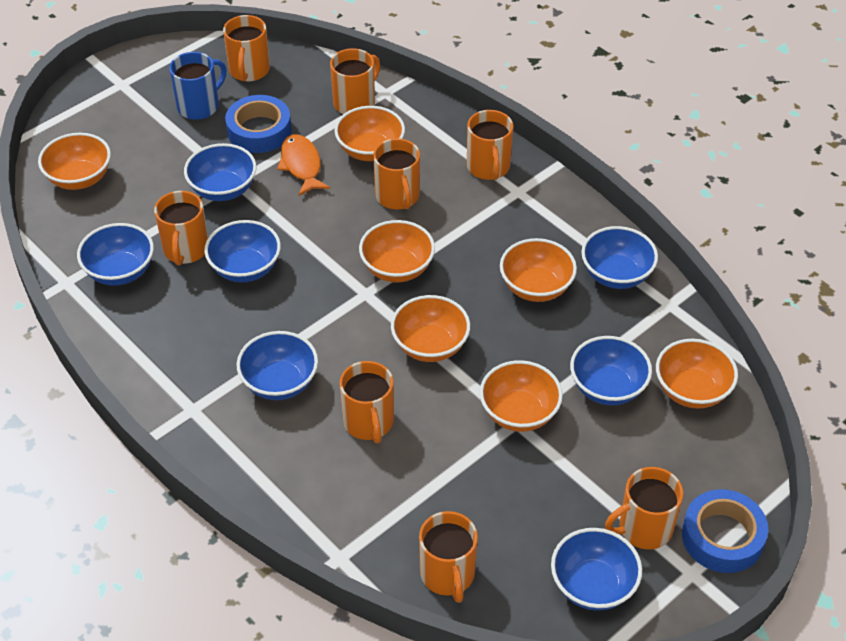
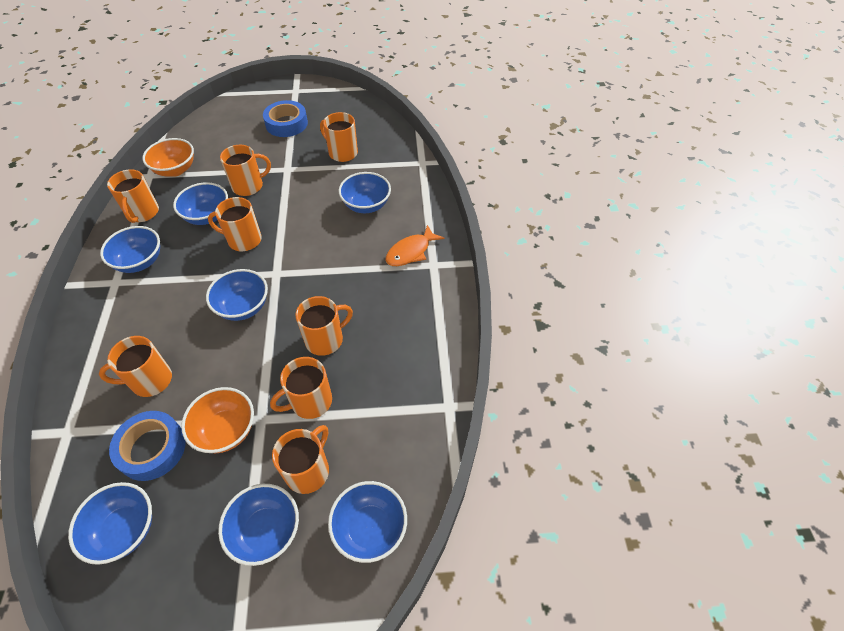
blue mug: [169,52,226,120] = 1 -> none = 0
orange bowl: [38,133,111,190] [334,106,405,161] [359,220,435,282] [391,295,470,362] [480,360,563,432] [500,238,577,302] [656,339,738,409] = 7 -> [142,138,194,177] [181,387,254,453] = 2

